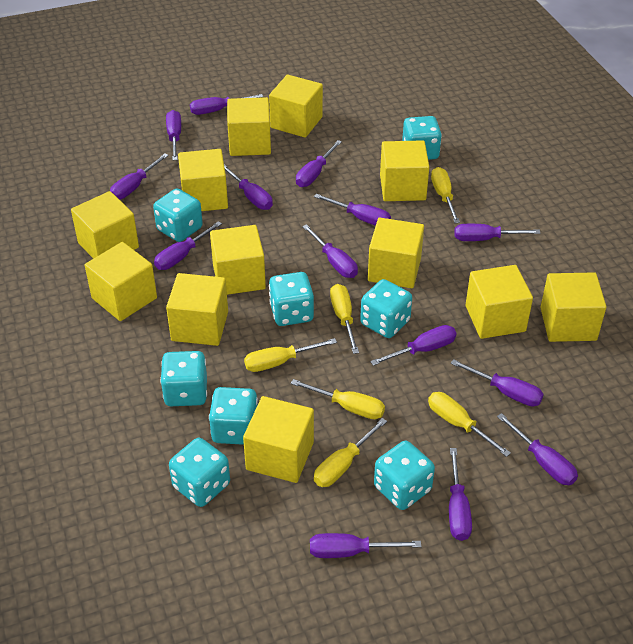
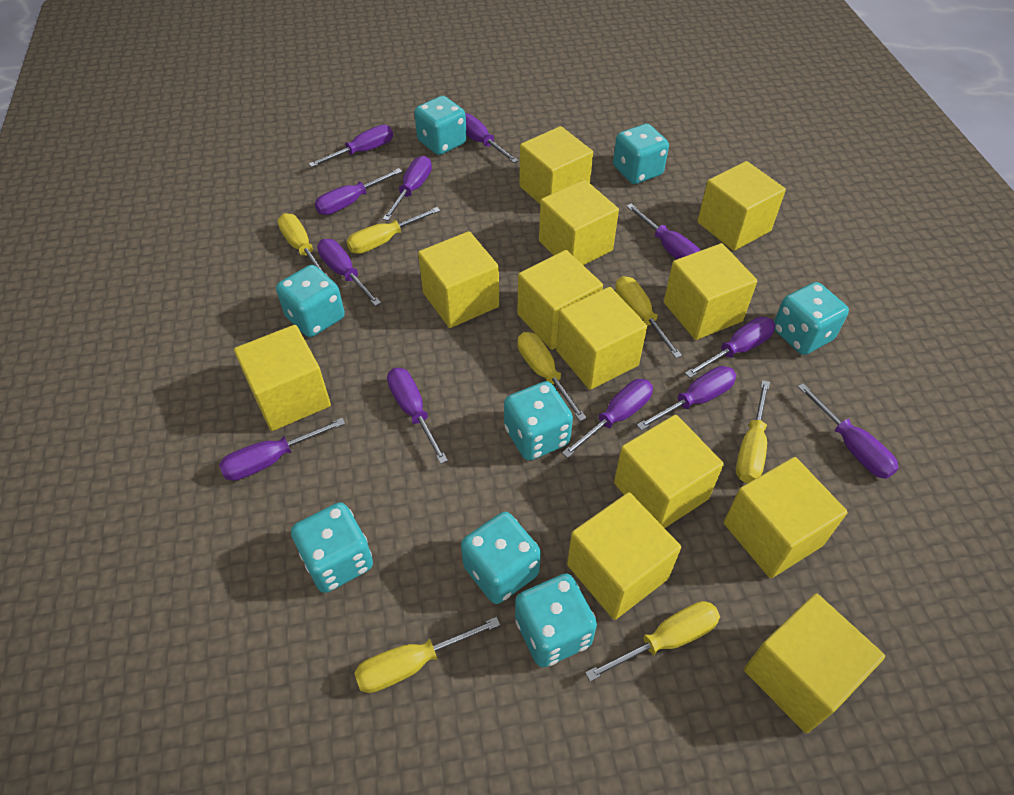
purple screwdriver: [110,153,169,200] [154,221,222,270] [166,110,181,160] [190,94,263,115] [224,165,273,210] [296,140,342,187] [302,224,358,278] [310,533,421,558] [314,194,391,226] [370,325,456,366] [449,448,472,541] [450,359,544,406] [454,224,540,241] [497,413,578,485] = 14 -> [219,418,345,481] [309,125,393,167] [314,168,403,215] [317,239,381,306] [383,156,432,221] [387,368,448,464] [465,113,519,163] [562,379,653,458] [626,204,701,260] [637,366,736,431] [685,317,775,378] [798,383,899,479] = 12
yellow screwdriver: [244,338,337,372] [291,379,385,419] [314,418,387,487] [330,284,359,354] [428,392,511,457] [431,167,460,223] = 6 -> [278,213,329,277] [346,207,440,254] [354,617,500,693] [518,332,587,421] [585,601,720,682] [615,276,682,358] [736,380,770,483] = 7

